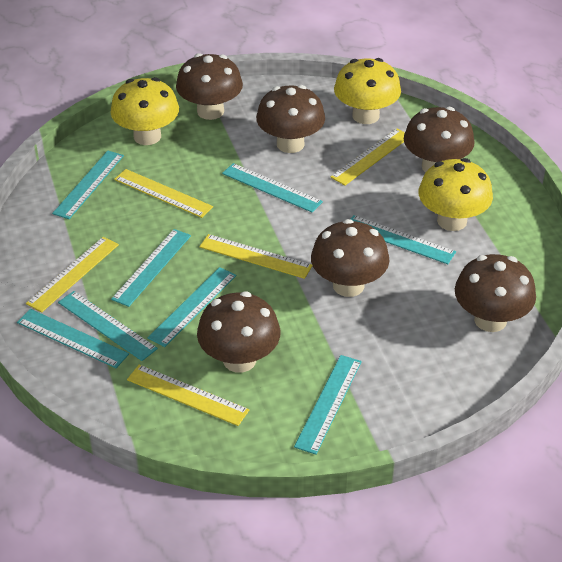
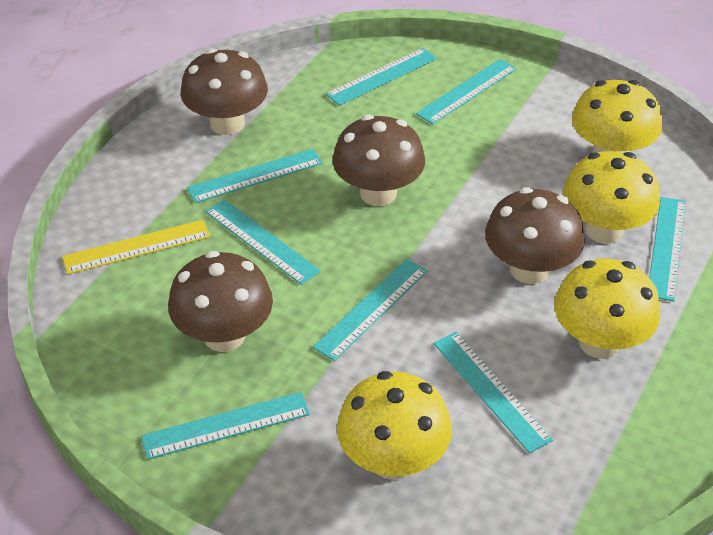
brown mushroom: [176,53,243,120] [197,291,280,373] [256,85,325,153] [311,219,389,297] [404,107,475,173] [455,254,536,332] = 6 -> [168,251,273,352] [181,49,268,135] [333,115,425,206] [485,187,585,284] = 4
yellow mushroom: [111,77,179,145] [334,58,401,124] [419,158,493,231] = 3 -> [337,371,452,480] [554,259,660,359] [563,151,660,244] [572,80,662,153] = 4
yellow ruler: [26,237,119,312] [114,169,213,218] [127,364,249,426] [199,234,313,279] [330,129,405,185] = 5 -> [62,220,210,274] = 1

